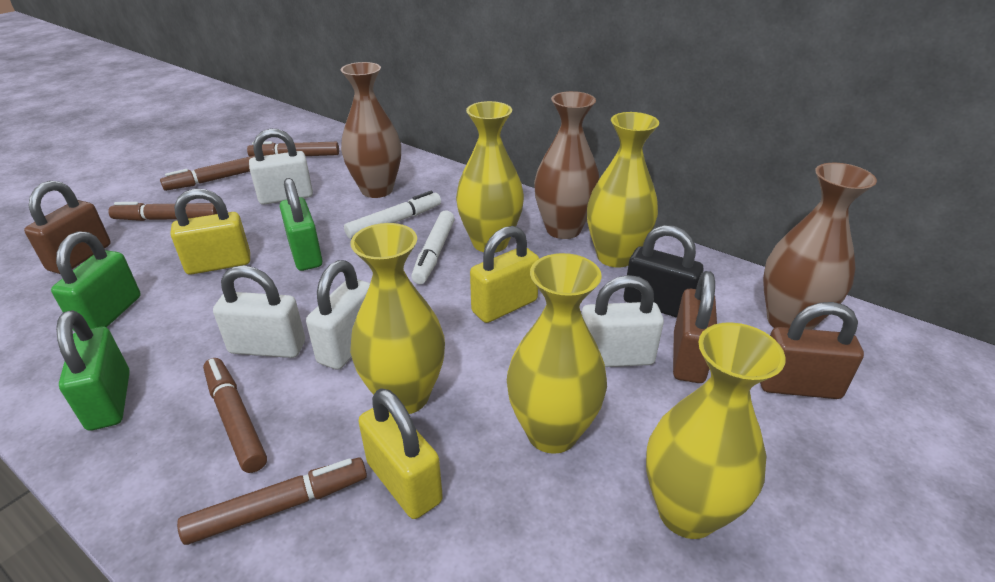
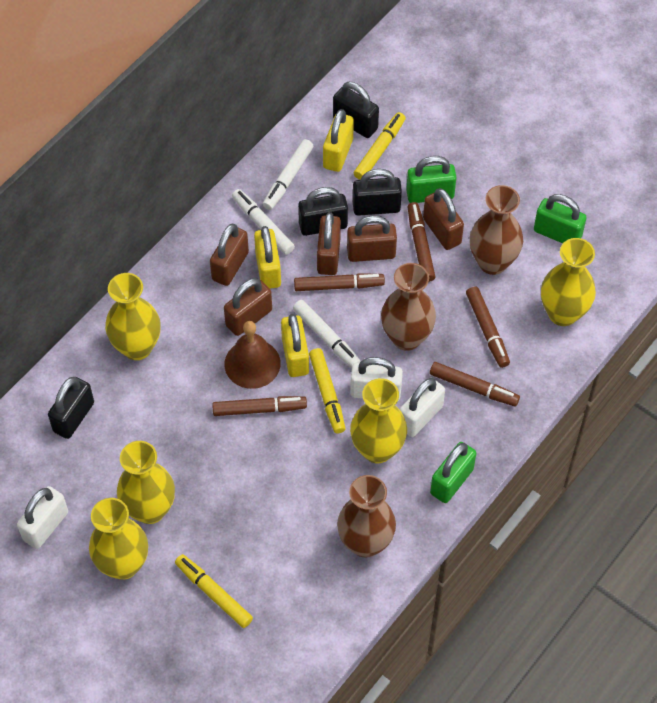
black padlock: [624,225,704,318] = 1 -> [48,377,94,439] [298,187,348,236] [333,82,379,138] [353,169,402,216] = 4
brown bell: none = 0 -> [225,321,281,389] = 1
brown padlock: [24,181,111,274] [673,271,717,383] [760,302,864,399] = 3 -> [210,224,249,286] [224,278,272,336] [317,212,341,275] [347,216,397,262] [423,188,464,250] = 5
white marker: [344,191,441,239] [411,210,455,284] = 2 -> [232,189,295,255] [263,139,313,210] [293,300,361,368] = 3
white padlock: [213,265,305,358] [249,129,313,205] [306,260,370,370] [582,275,664,367] = 4 -> [17,486,68,549] [350,357,403,402] [399,378,445,437] = 3
yellow marker: none = 0 -> [175,554,253,628] [309,348,346,434] [354,112,406,180] = 3

